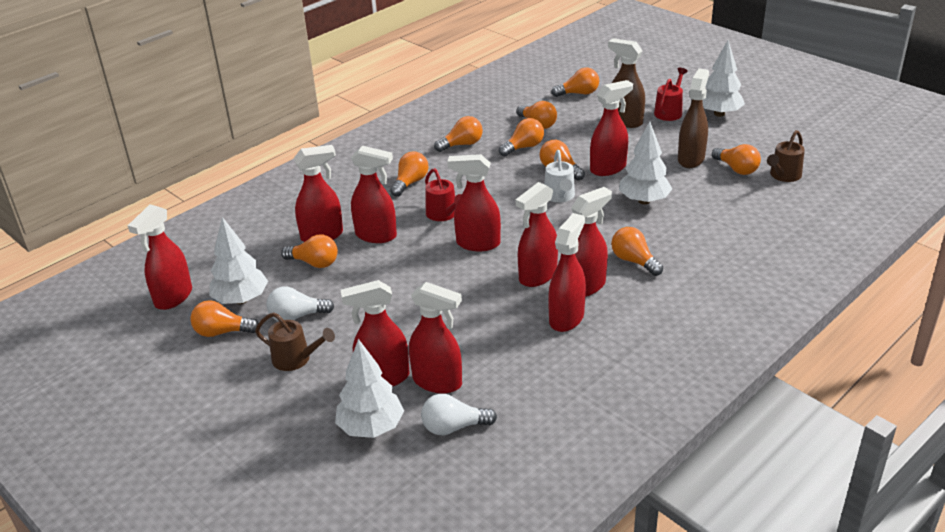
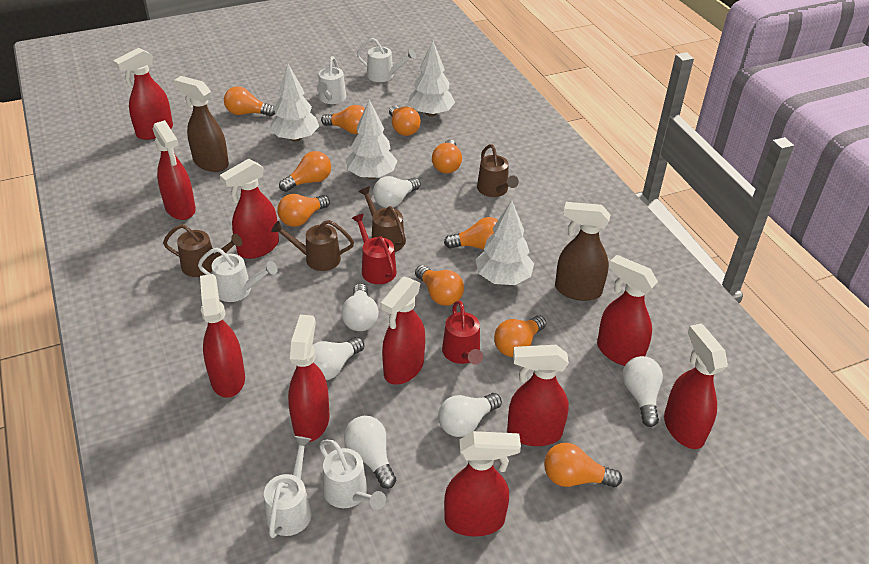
brown watering can: [255,312,335,371] [767,130,805,182] = 2 -> [163,224,242,277] [271,220,354,271] [358,186,406,252] [477,144,519,197] = 4
white light bulb: [266,286,334,321] [421,394,497,435] = 2 -> [312,337,364,380] [341,283,379,331] [344,416,396,489] [373,176,421,208] [438,393,502,437] [622,356,663,427] = 6
white watering can: [544,150,575,202] = 1 -> [198,248,278,302] [264,436,311,538] [317,56,346,104] [319,440,386,510] [357,38,416,82] = 5

